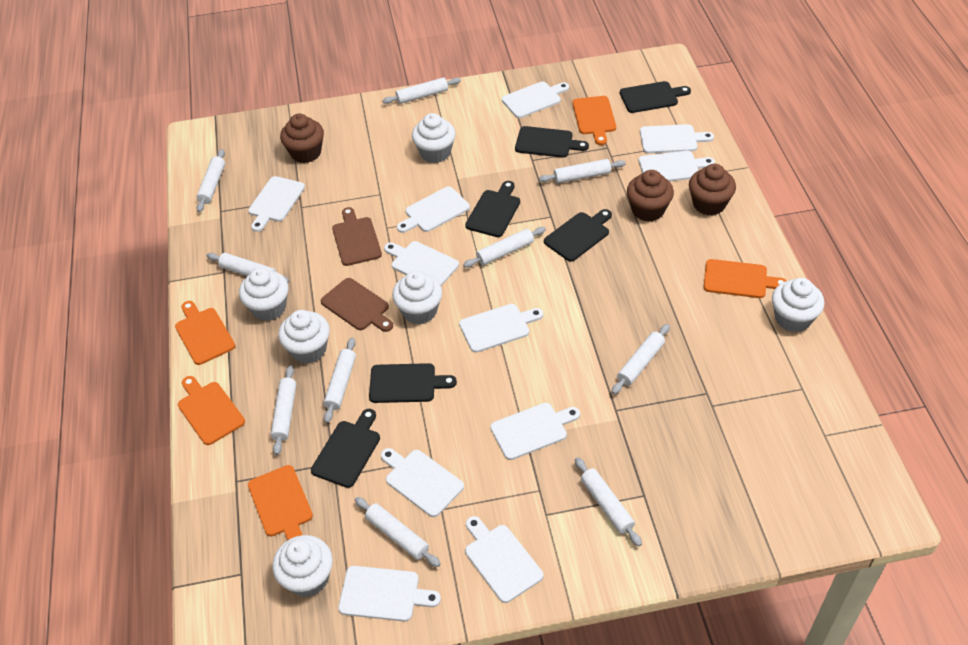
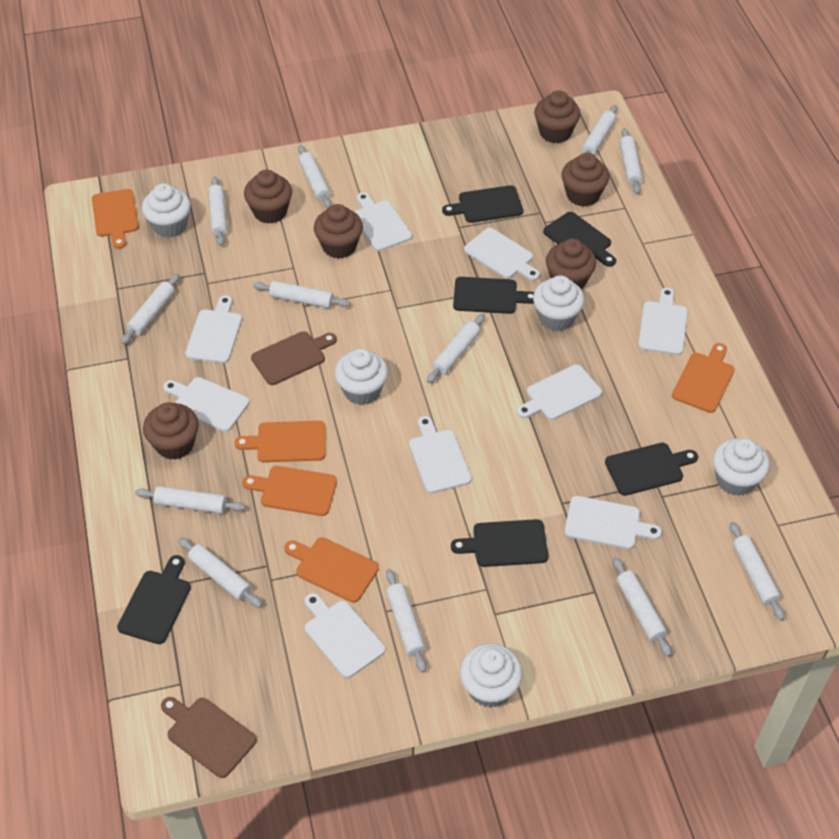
brown cupcake: [280,113,324,163] [627,170,674,222] [689,164,736,216] = 3 -> [143,402,199,460] [244,170,292,224] [314,204,363,259] [534,90,580,143] [546,239,596,289] [562,153,609,207] = 6
white cupcake: [239,268,288,321] [272,535,333,597] [278,310,330,364] [392,271,442,325] [412,113,456,163] [772,278,825,332] = 6 -> [142,183,191,238] [334,348,388,405] [460,644,523,708] [533,275,585,331] [713,438,770,496] = 5
white cutting board: [248,176,305,232] [338,566,441,622] [381,448,464,517] [384,241,459,286] [397,186,470,233] [459,304,543,353] [465,516,543,603] [490,403,580,460] [502,81,569,118] [639,151,715,182] [640,124,714,153] = 11 -> [163,377,250,432] [185,295,242,363] [305,593,385,678] [354,192,412,251] [409,416,472,493] [464,228,540,281] [517,364,602,420] [564,496,662,549] [638,288,688,355] = 9
white rolling pin: [196,149,225,212] [207,253,289,283] [271,365,296,455] [324,338,356,423] [355,497,441,567] [382,77,461,104] [463,227,546,268] [539,159,626,183] [575,457,642,546] [612,324,670,394] = 10 -> [121,274,180,344] [135,486,246,514] [178,538,262,608] [208,177,228,246] [253,281,350,308] [298,145,331,208] [386,569,426,672] [427,314,485,383] [582,105,617,155] [613,557,671,657] [620,128,643,194] [730,522,784,620] = 12

